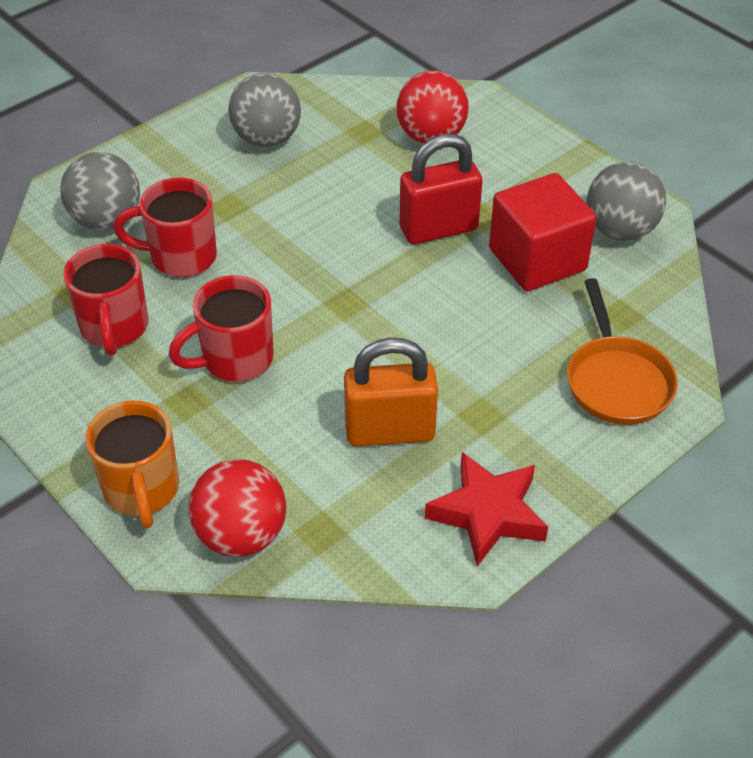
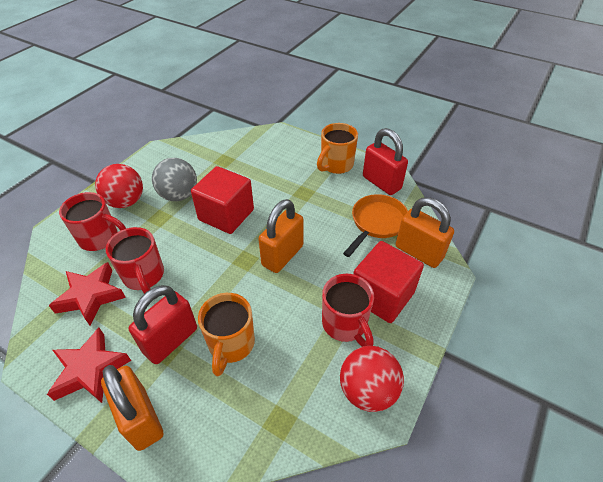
grey ball: [60,152,140,230] [228,73,301,147] [587,162,666,241] = 3 -> [152,158,197,201] = 1
orange mug: [85,400,179,528] = 1 -> [198,293,255,376] [317,123,358,174] = 2
orange padlock: [344,337,438,446] = 1 -> [101,365,164,451] [258,199,304,273] [396,197,454,268] = 3
red cube: [489,173,597,291] = 1 -> [191,166,254,234] [354,241,424,323] = 2
red padlock: [399,134,482,244] = 1 -> [129,285,197,364] [363,128,408,195] = 2
red star: [425,452,548,566] = 1 -> [47,328,131,403] [49,262,126,326] = 2

